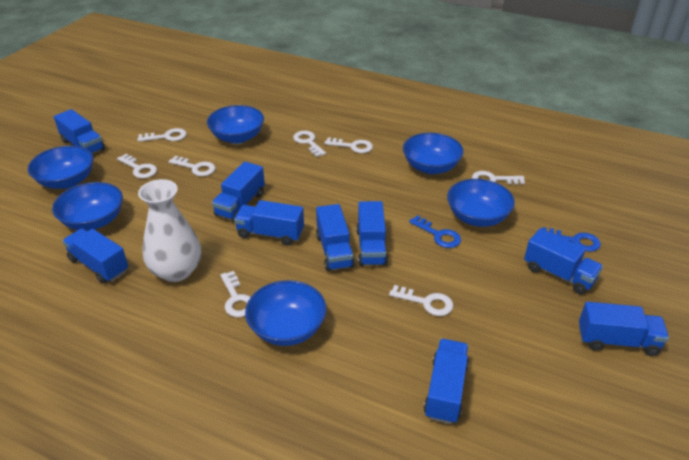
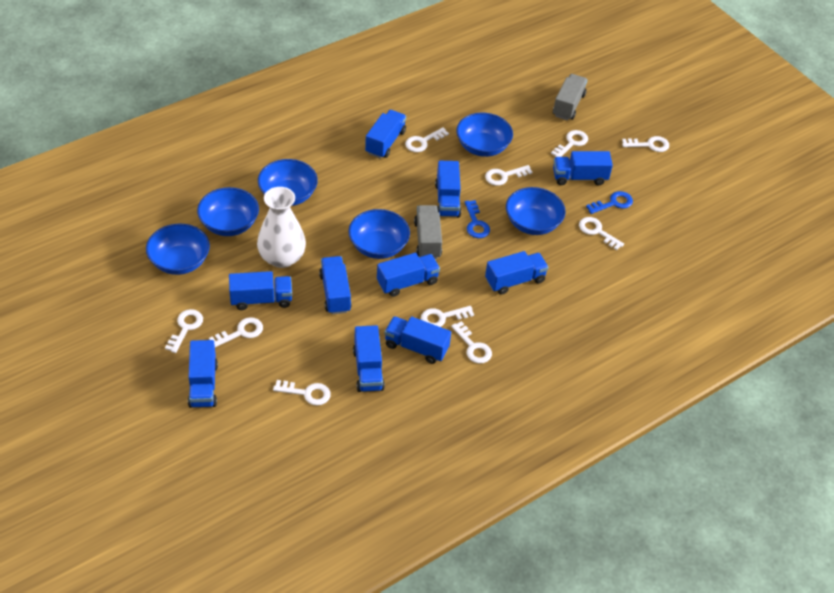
blue truck: [54,109,105,154] [63,228,128,283] [212,162,265,221] [234,200,304,246] [316,204,355,271] [356,201,388,266] [424,339,469,424] [524,228,603,294] [579,302,669,356] = 9 -> [188,340,218,408] [229,271,292,310] [319,256,352,314] [353,325,385,392] [365,110,406,158] [377,253,440,297] [385,316,451,364] [435,161,461,217] [485,251,549,295] [553,151,613,185] = 10
grey truck: none = 0 -> [414,205,442,259] [553,74,587,120] = 2
white key: [117,154,157,178] [137,128,187,142] [169,156,215,176] [220,271,250,317] [293,131,326,157] [325,137,373,153] [389,285,453,316] [472,171,525,184] = 8 -> [165,309,203,353] [209,317,263,347] [273,380,331,406] [405,127,449,152] [421,306,474,327] [451,321,492,364] [485,165,533,186] [551,130,588,157] [579,217,624,250] [622,136,669,152] = 10

